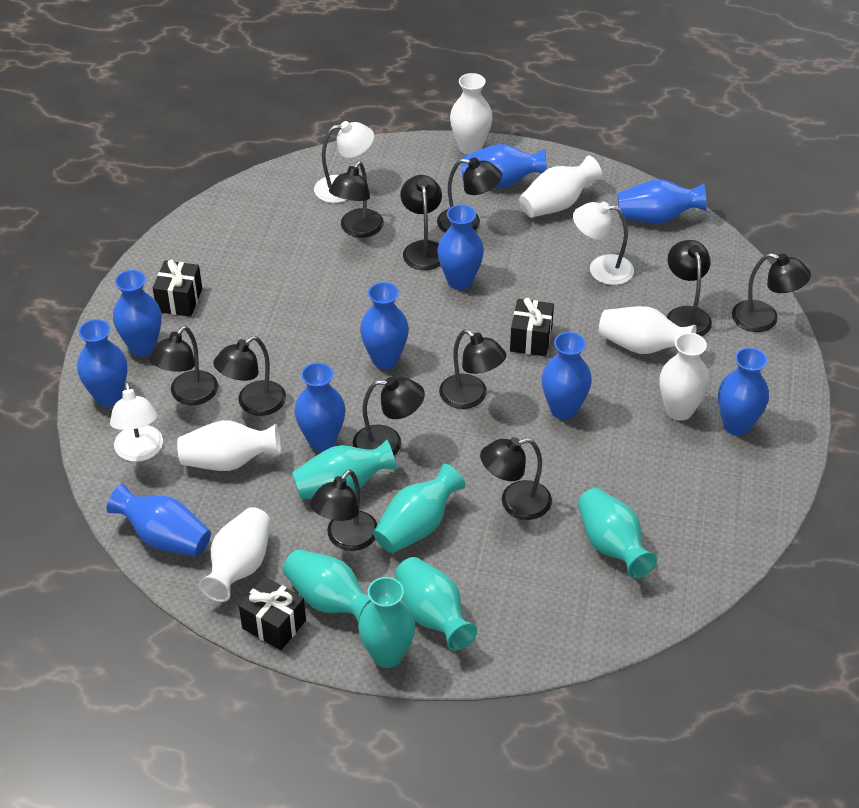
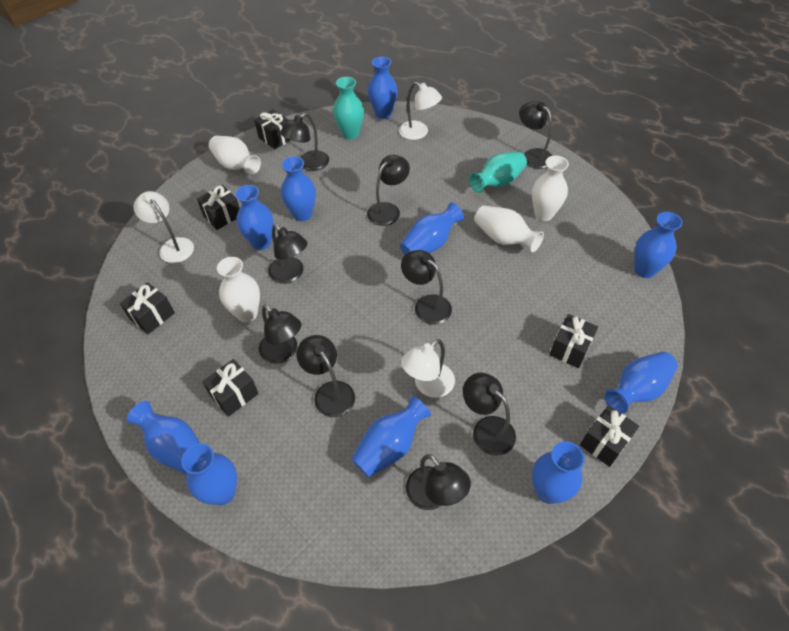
black gift: [153,259,202,317] [239,576,306,650] [510,298,554,356] = 3 -> [120,282,175,334] [197,185,240,230] [202,359,259,417] [254,109,290,149] [549,314,598,368] [580,405,639,467] = 6
black lamp: [149,326,218,405] [213,336,286,416] [310,469,378,551] [329,161,384,238] [353,377,425,456] [400,175,442,270] [437,157,502,233] [439,329,506,409] [480,437,552,520] [667,240,712,337] [732,253,811,332] = 11 -> [259,305,301,364] [268,224,307,284] [280,113,329,171] [297,335,355,417] [367,155,410,226] [401,250,452,325] [406,454,471,510] [463,372,516,456] [519,101,553,169] = 9
turquoise vase: [283,549,371,622] [292,440,397,499] [358,577,415,668] [373,464,466,553] [395,557,477,651] [578,488,657,579] = 6 -> [333,77,364,140] [469,152,527,193] = 2
white vase: [177,420,281,471] [199,507,271,602] [450,73,493,155] [519,156,602,218] [599,306,697,354] [659,333,710,421] = 6 -> [209,136,261,175] [217,257,260,322] [474,206,544,252] [532,156,569,221] = 4

